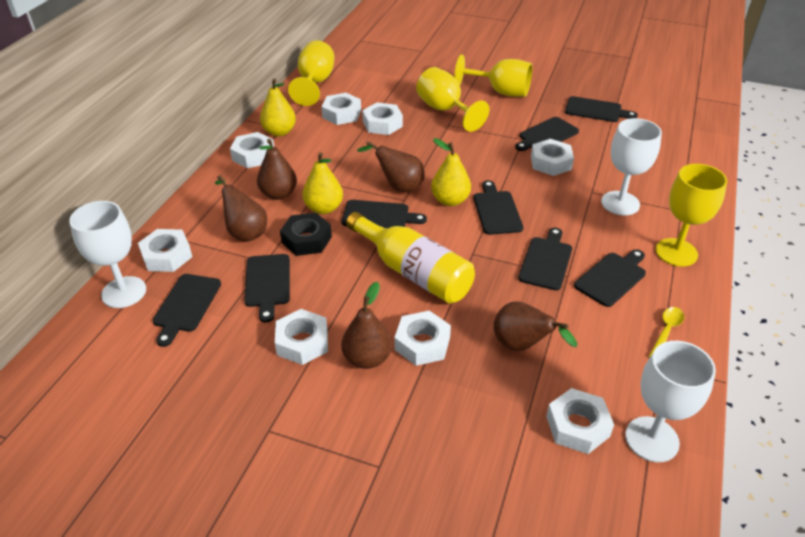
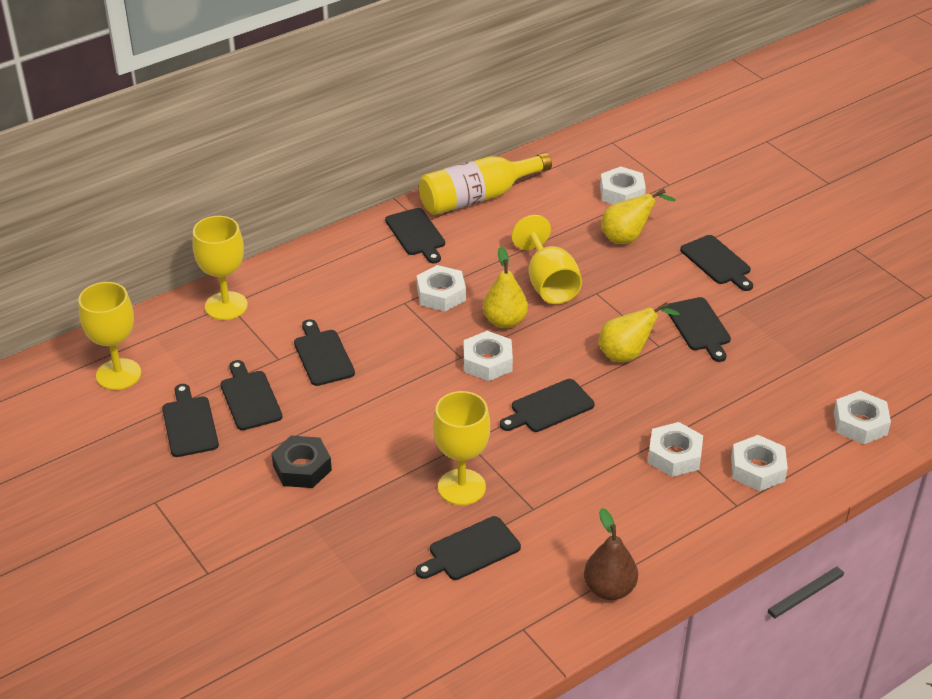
brown pear: [215,175,267,242] [257,139,297,200] [341,282,392,369] [357,141,425,192] [493,302,577,351] = 5 -> [584,508,638,600] = 1
white goblet: [69,201,146,308] [601,118,662,215] [625,341,716,462] = 3 -> none = 0
white nut: [138,229,192,272] [230,132,274,168] [275,309,328,365] [321,93,361,125] [362,102,403,135] [394,311,451,366] [531,139,574,176] [546,388,614,454] = 8 -> [417,265,466,311] [464,331,513,381] [600,166,646,204] [648,422,703,477] [731,435,788,491] [834,391,891,444] = 6
yellow spoon: [649,307,685,357] = 1 -> none = 0

